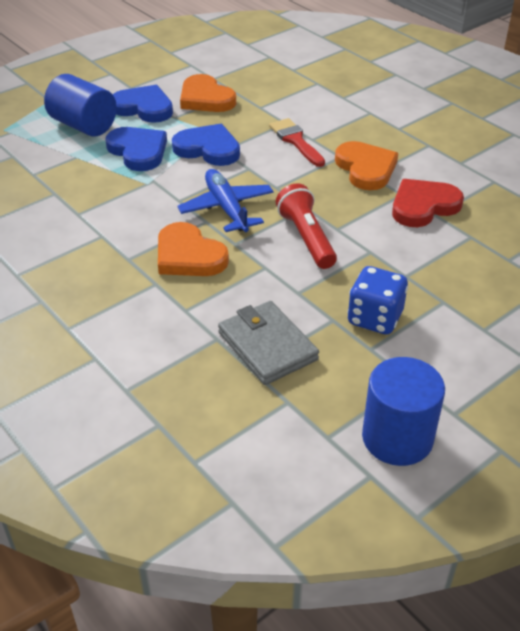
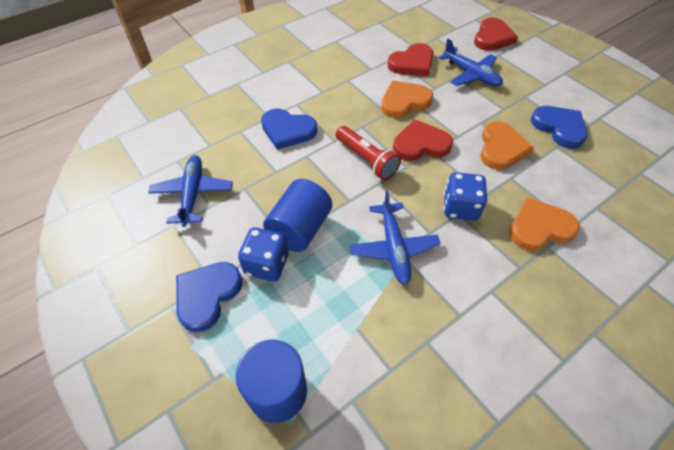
blue dice: [347,266,408,334] = 1 -> [238,227,289,282] [444,172,487,221] = 2
blue plane: [177,169,274,232] = 1 -> [148,155,233,227] [350,191,441,285] [439,39,503,87] = 3
grey wallet: [218,301,319,385] = 1 -> none = 0
red brush: [269,118,325,167] = 1 -> none = 0
red heart: [392,179,464,227] = 1 -> [388,43,434,76] [393,119,453,161] [474,18,518,51] = 3

